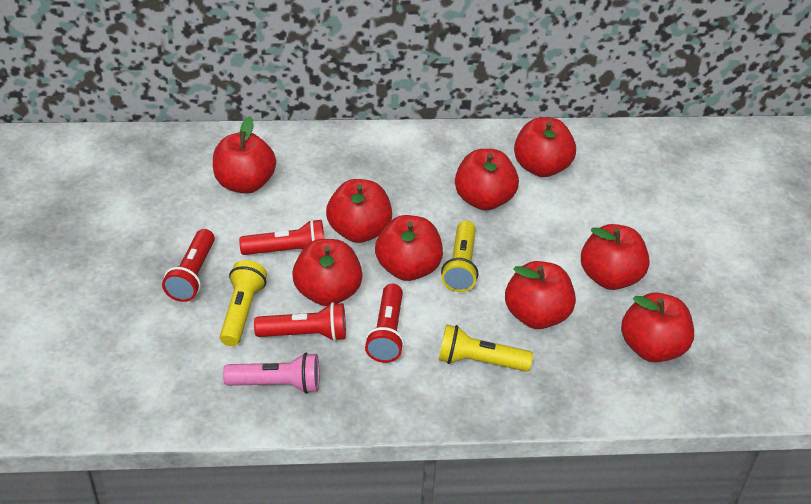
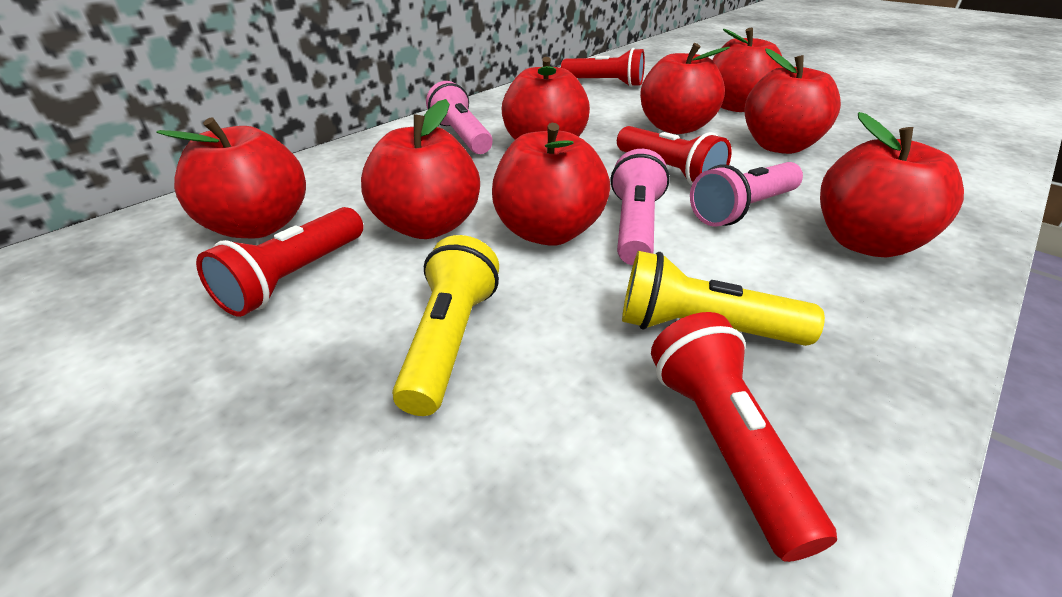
pink flashlight: [223,353,319,394] = 1 -> [426,81,493,154] [611,149,670,265] [690,162,803,227] = 3
red apple: [213,116,276,194] [292,239,363,306] [326,179,392,243] [375,215,443,281] [455,149,519,211] [505,261,576,329] [514,117,576,177] [581,224,650,290] [621,293,694,362] = 9 -> [157,117,306,238] [361,99,480,239] [492,123,610,246] [502,57,590,140] [640,43,730,134] [712,28,783,112] [745,48,841,154] [820,112,964,258] = 8
yellow flashlight: [220,260,267,346] [439,324,533,372] [441,221,478,292] = 3 -> [392,235,499,416] [622,251,825,346] = 2

